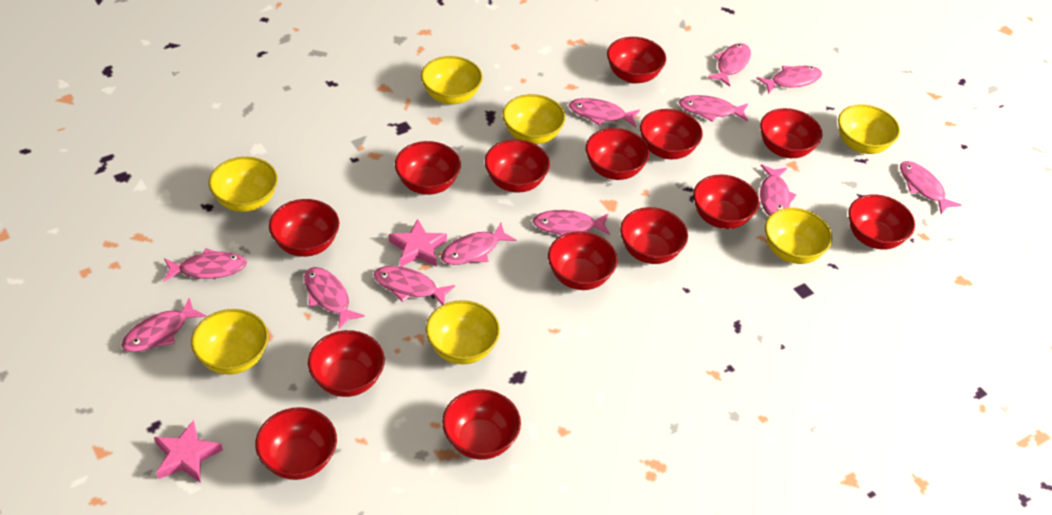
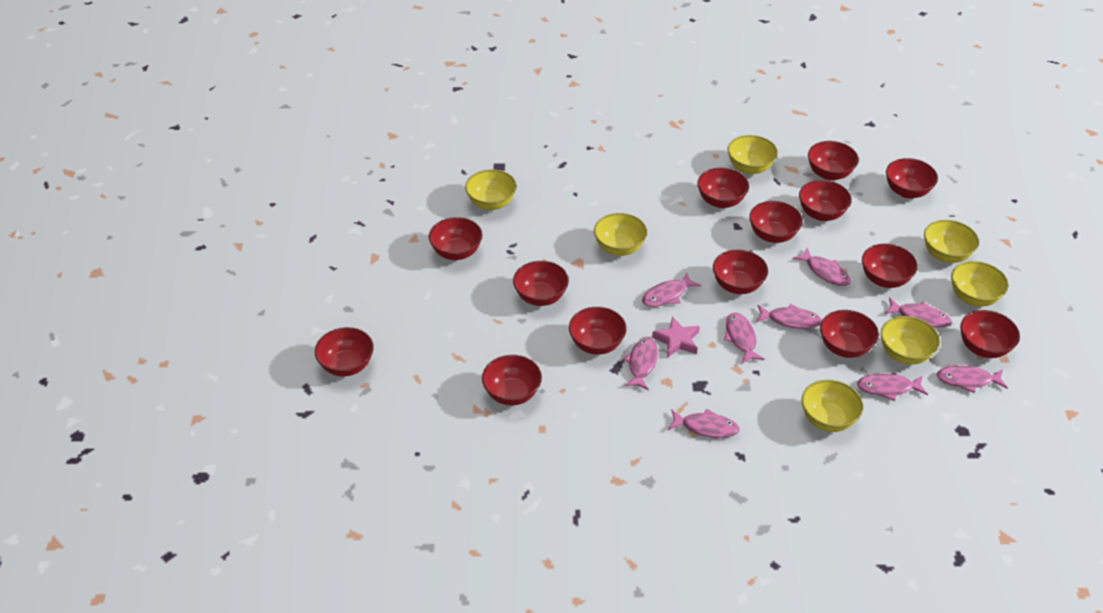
pink fish: [122,297,207,352] [163,248,247,282] [304,267,365,329] [374,266,455,305] [441,223,517,265] [533,210,610,236] [569,98,640,127] [679,95,748,122] [707,43,751,87] [756,66,822,94] [760,165,796,216] [900,161,961,214] = 12 -> [623,338,658,391] [642,272,701,307] [668,409,740,438] [724,313,765,364] [756,304,822,329] [793,248,851,286] [857,373,928,401] [884,298,952,328] [937,365,1008,393] = 9
pink star: [154,420,223,483] [389,219,447,267] = 2 -> [652,316,700,358] = 1

